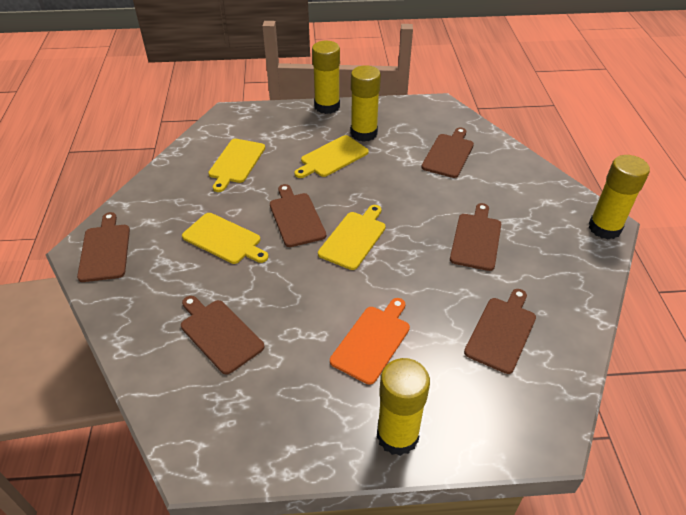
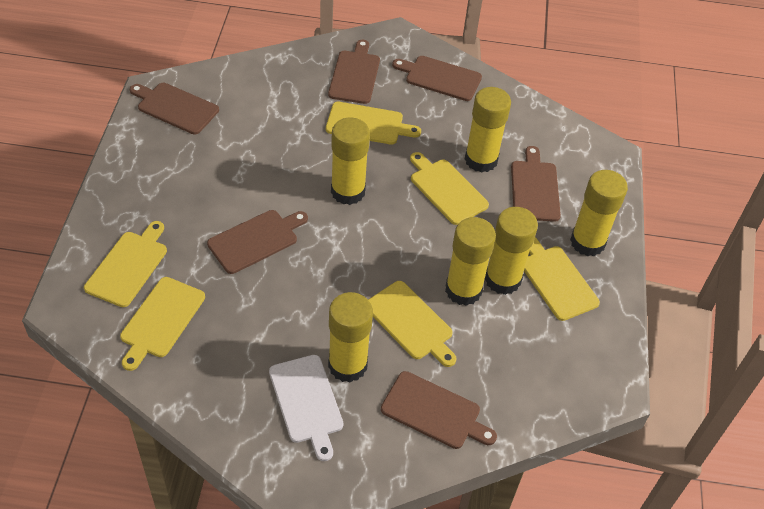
orange cutting board: [330,298,410,385] = 1 -> none = 0
white cutting board: none = 0 -> [269,355,343,461] = 1
yellow cutting board: [182,213,268,264] [208,139,265,192] [294,135,369,178] [318,205,386,270] = 4 -> [84,221,167,307] [120,277,205,371] [326,102,421,145] [368,281,456,367] [410,152,489,225] [524,237,600,321] = 6
yellow glue stick: [312,41,340,114] [351,65,381,142] [377,358,430,456] [589,155,650,240] = 4 -> [328,292,373,382] [331,117,370,205] [445,217,496,306] [465,87,511,173] [485,207,538,295] [570,170,628,256] = 6

